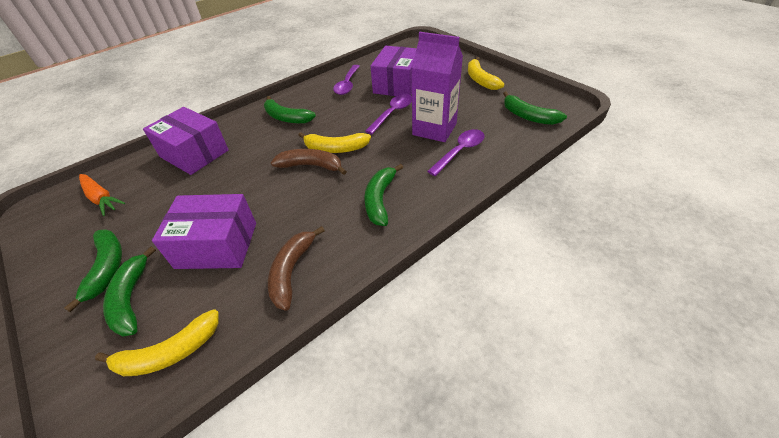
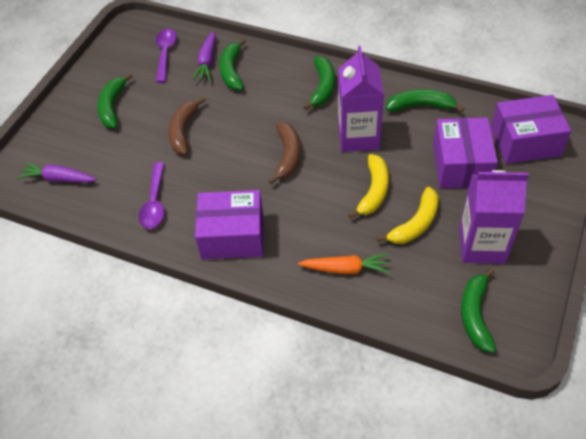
purple carrot: none = 0 -> [16,162,97,183] [192,31,216,81] = 2
purple carton: [412,32,463,142] = 1 -> [338,46,384,152] [459,170,529,264] = 2
purple spoon: [333,65,360,95] [365,94,412,134] [427,129,484,176] = 3 -> [139,162,165,229] [156,29,177,83] = 2
yellow banana: [95,309,219,376] [299,132,371,153] [468,57,504,90] = 3 -> [348,154,389,219] [377,187,439,244] = 2

